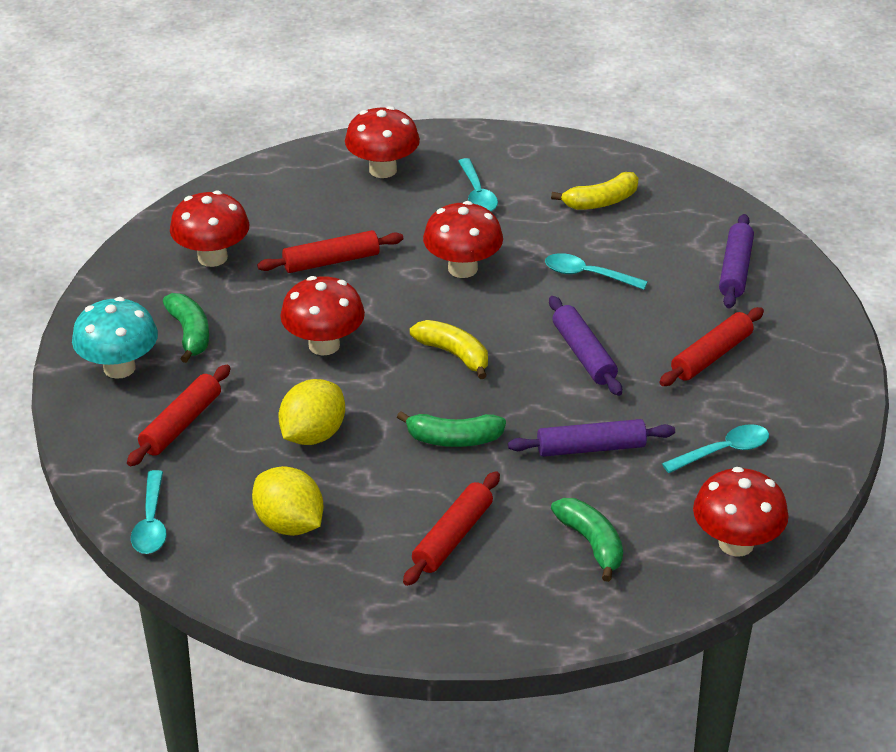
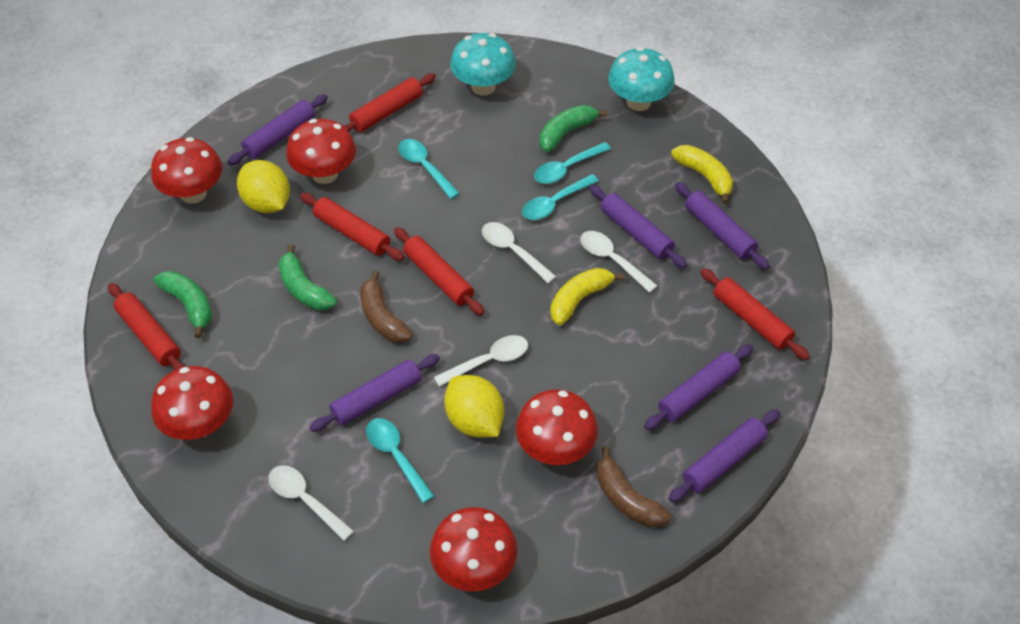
brown banana: none = 0 -> [360,270,413,343] [597,446,671,527] = 2
purple rolling pin: [508,419,675,457] [549,296,622,396] [719,214,754,309] = 3 -> [227,94,328,165] [309,354,440,432] [589,185,687,268] [644,344,753,430] [669,409,780,502] [675,182,770,270] = 6
red rolling pin: [127,365,231,466] [257,230,403,273] [403,471,500,586] [659,307,764,386] = 4 -> [108,283,186,370] [300,193,404,261] [343,73,436,132] [394,227,484,315] [700,268,810,360] = 5
turquoise mushroom: [72,297,158,379] = 1 -> [450,33,516,96] [608,47,675,111] = 2
white spoon: none = 0 -> [268,465,354,541] [434,335,528,387] [482,222,556,283] [580,231,657,293] = 4

